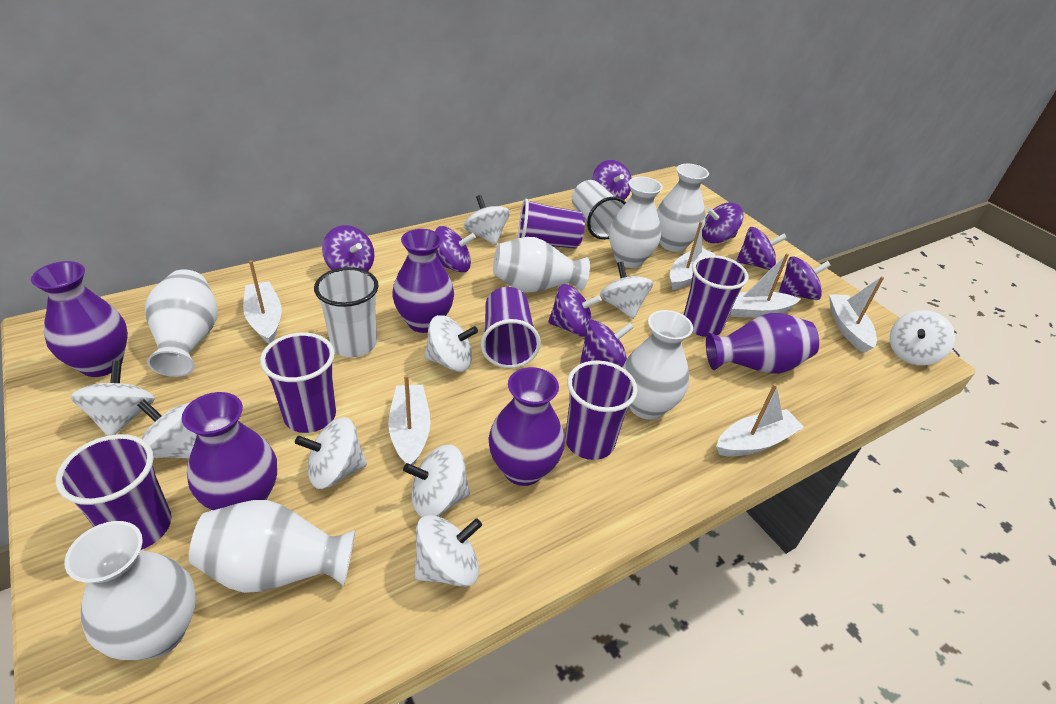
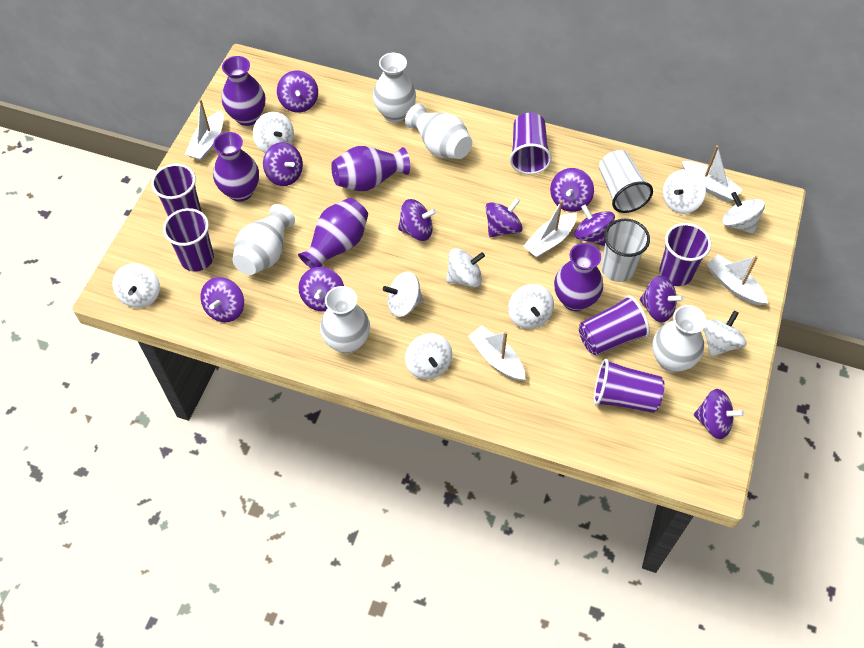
purple spinning top: [322,225,375,271] [435,226,476,273] [548,284,602,337] [580,320,634,367] [592,160,632,200] [702,203,744,243] [736,227,787,270] [779,256,831,300] = 8 -> [200,277,244,322] [263,142,303,186] [277,70,318,113] [299,267,344,311] [398,199,436,241] [486,198,523,237] [550,168,594,212] [574,205,615,246] [640,275,684,323] [694,389,744,439] = 10
white boat: [243,260,282,344] [388,375,431,465] [670,221,715,290] [716,383,804,456] [730,253,800,318] [829,276,884,353] = 6 -> [185,99,224,161] [468,326,525,381] [523,200,577,257] [682,145,743,202] [707,254,768,305] = 5
white vase: [64,521,196,660] [145,269,218,377] [189,500,355,593] [493,237,590,292] [609,177,663,268] [622,310,693,420] [657,164,709,252] = 7 -> [232,204,295,275] [320,286,370,354] [373,53,416,123] [405,103,472,159] [652,305,706,372] = 5

